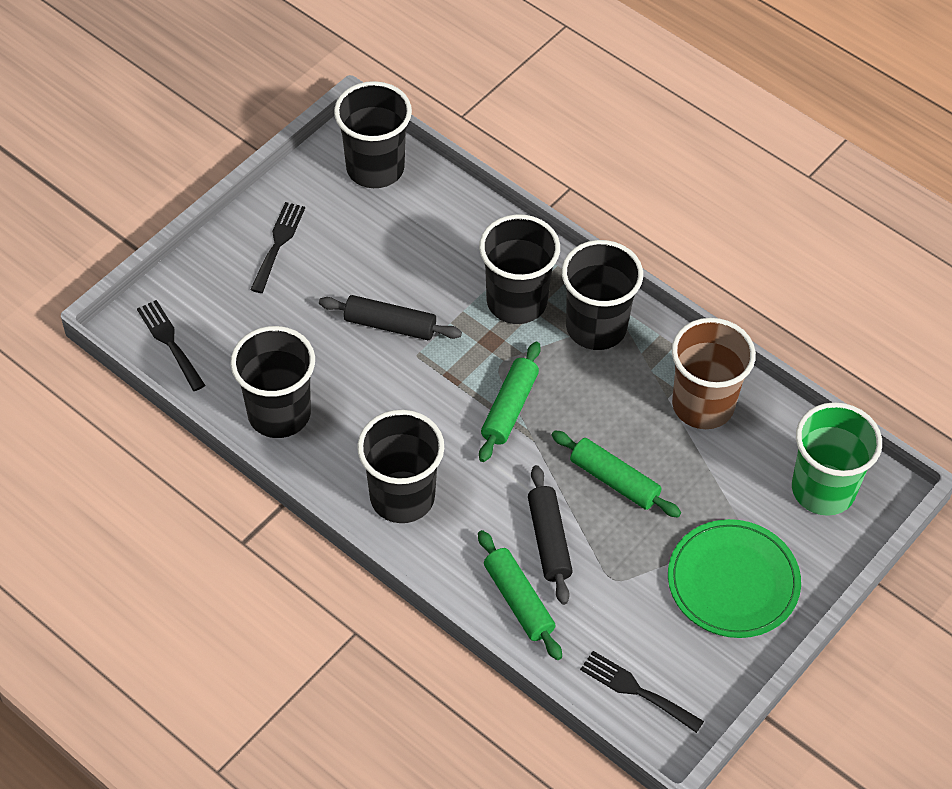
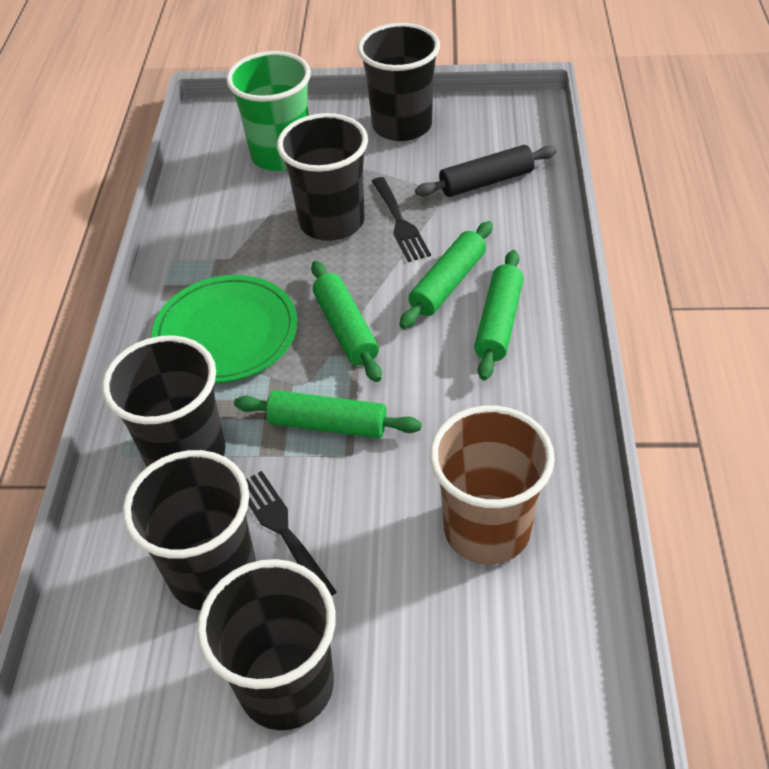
black fork: [137,300,206,391] [250,202,305,293] [580,651,704,733] = 3 -> [246,471,337,596] [371,177,431,262] = 2
black rolling pin: [319,295,462,340] [528,465,573,605] = 2 -> [415,145,557,197] = 1
green rolling pin: [478,530,562,660] [479,342,541,462] [552,431,681,518] = 3 -> [234,390,422,439] [311,261,382,382] [399,221,493,329] [474,250,524,380] = 4

